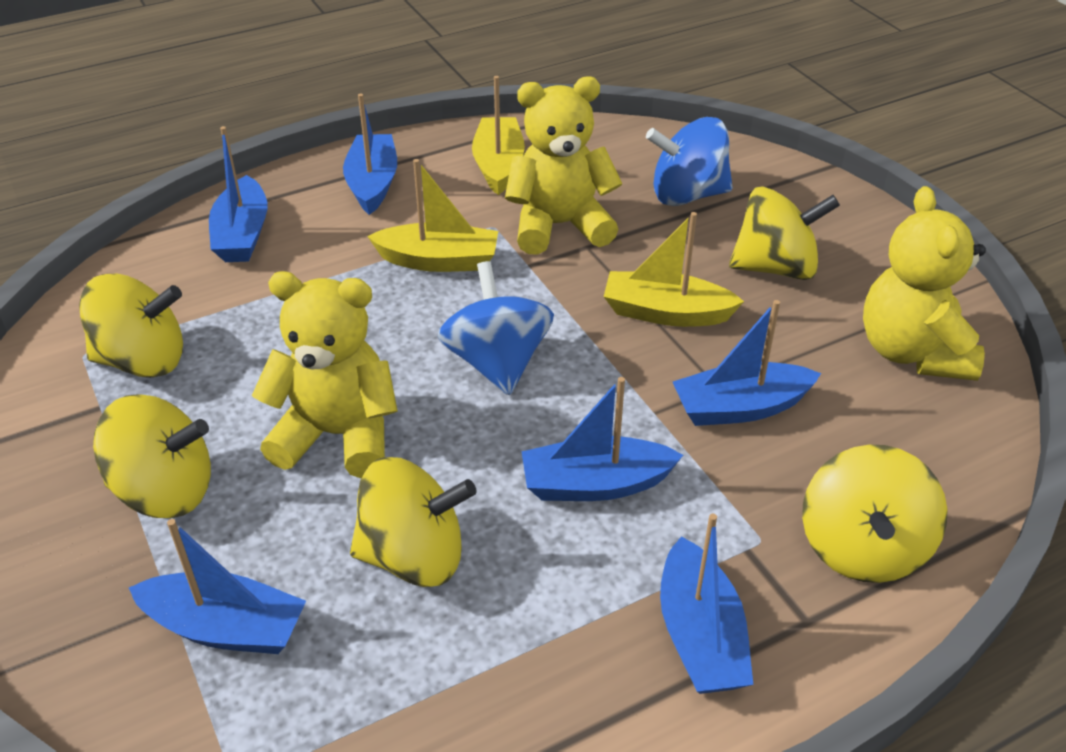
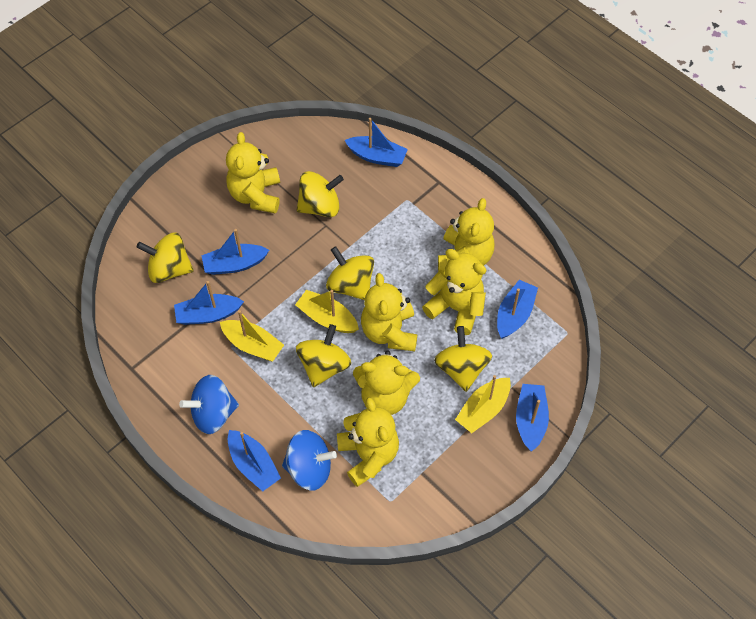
yellow teddy bear: [252,271,398,478] [505,76,622,255] [863,186,986,381] = 3 -> [226,132,280,214] [337,397,399,487] [353,350,420,415] [361,273,417,351] [422,249,486,335] [438,198,495,272] = 6

